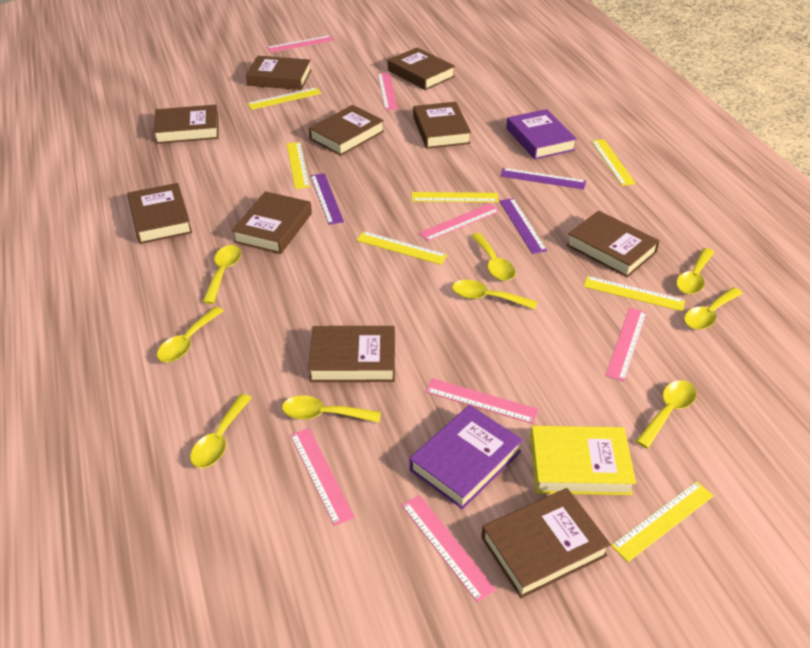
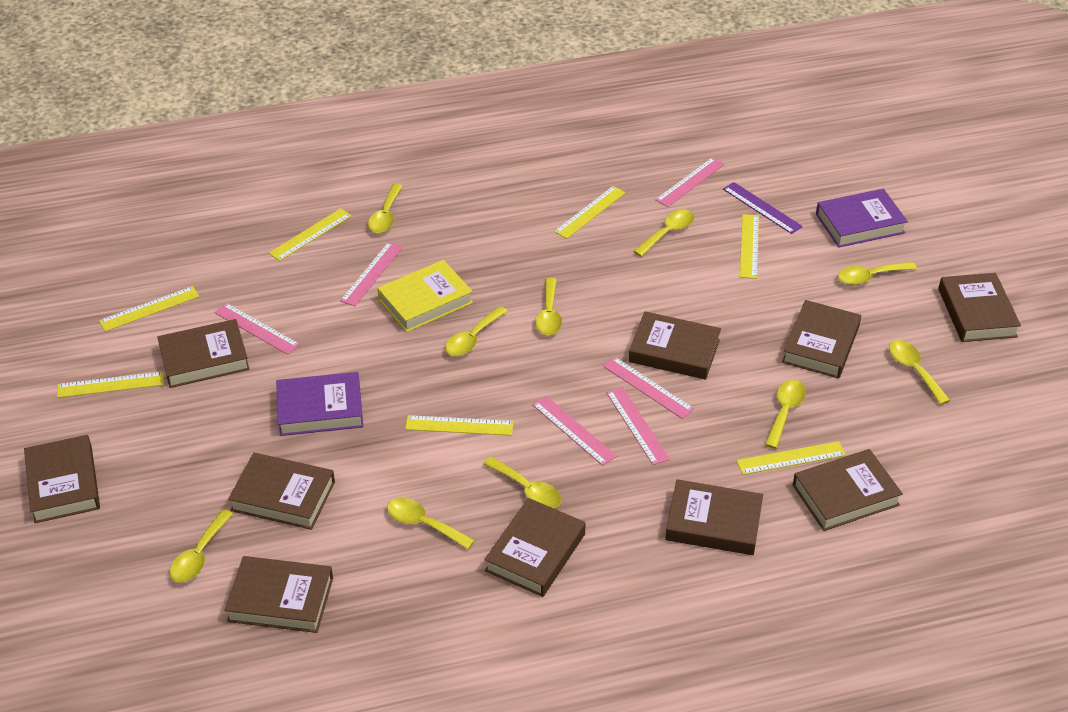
pink ruler: [267,35,334,53] [290,428,355,526] [377,73,398,110] [402,495,496,603] [419,203,500,241] [426,378,538,424] [605,308,647,381] = 7 -> [214,303,300,355] [340,242,403,306] [532,396,617,466] [603,357,694,419] [606,387,670,465] [655,157,725,207] = 6
purple ruler: [310,173,344,225] [499,198,547,254] [500,168,586,189] = 3 -> [723,182,803,234] = 1
yellow spoon: [157,307,223,362] [190,394,251,468] [203,245,241,304] [282,396,381,423] [452,280,537,309] [471,233,516,281] [636,380,696,448] [676,248,714,294] [684,287,743,330] = 9 -> [170,509,233,583] [368,184,403,233] [387,497,475,550] [445,306,508,356] [483,456,561,508] [535,278,562,335] [633,209,694,257] [765,380,806,449] [838,261,917,285] [889,340,951,405] = 10

